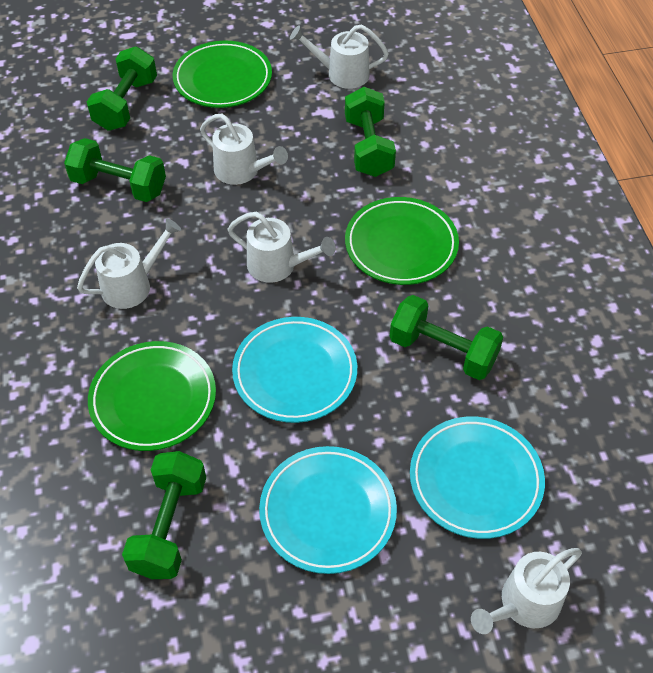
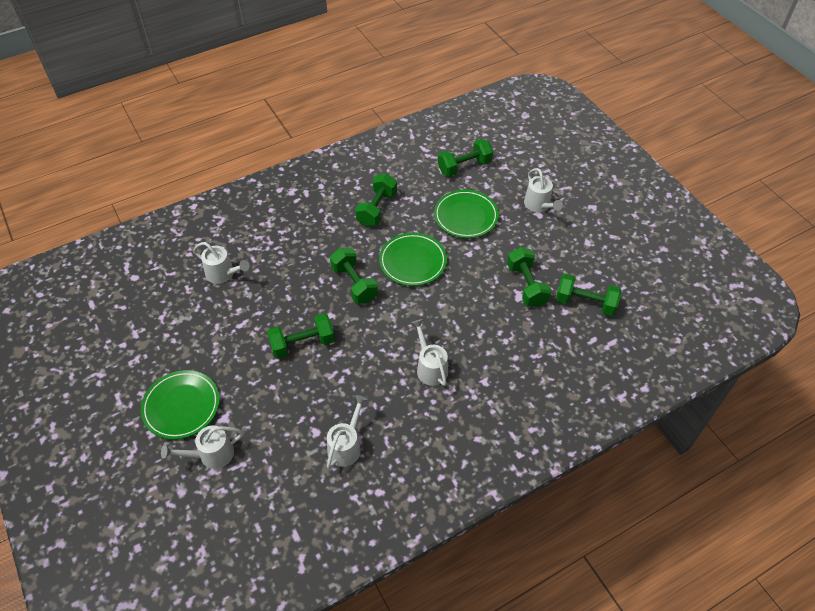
green dumbbell: [64,138,166,202] [87,46,157,131] [122,451,206,579] [345,87,396,177] [390,295,503,380] = 5 -> [267,313,335,359] [330,248,378,304] [355,174,397,226] [438,139,493,177] [507,247,551,307] [556,274,622,316] = 6
turquoise plate: [232,317,357,423] [259,446,397,574] [410,417,545,539] = 3 -> none = 0

